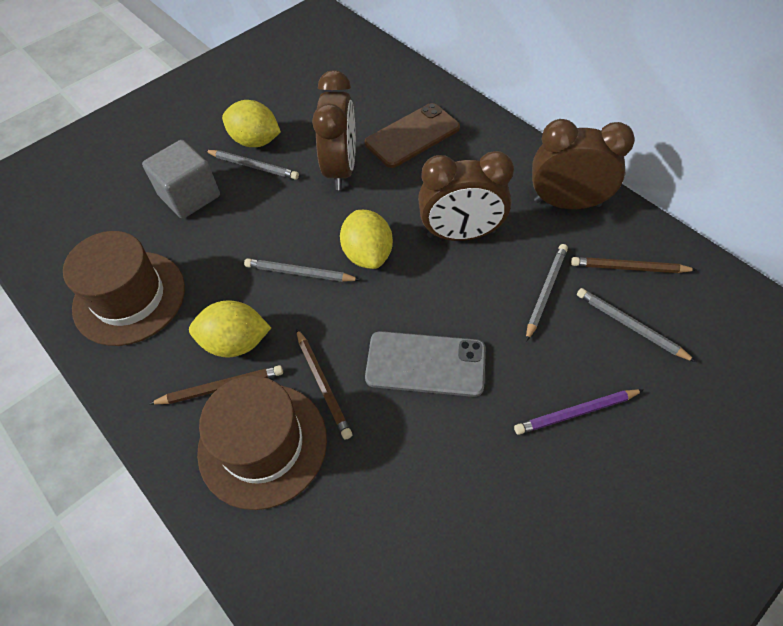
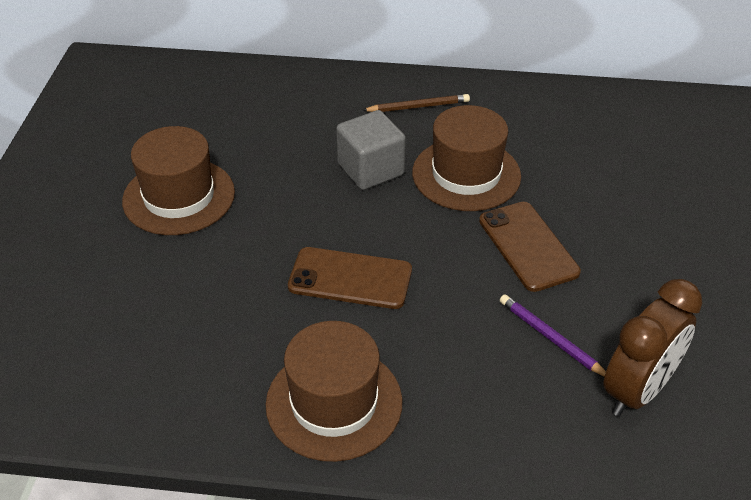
brown clock: [312,70,356,190] [418,151,514,241] [532,119,635,209] = 3 -> [603,279,703,416] = 1
brown hat: [63,231,185,346] [197,376,327,510] = 2 -> [122,126,235,235] [265,321,403,462] [412,105,521,211] = 3
brown pencil: [149,365,283,405] [296,328,352,439] [571,257,697,273] = 3 -> [362,94,470,112] = 1
brown phone: [365,103,460,168] = 1 -> [288,247,412,309] [479,202,581,292] = 2
grey pencil: [205,150,299,180] [244,258,360,282] [526,244,568,341] [577,288,696,362] = 4 -> none = 0
grey phone: [365,331,486,397] = 1 -> none = 0
yellow lemon: [189,301,271,358] [222,100,281,147] [340,210,393,269] = 3 -> none = 0

